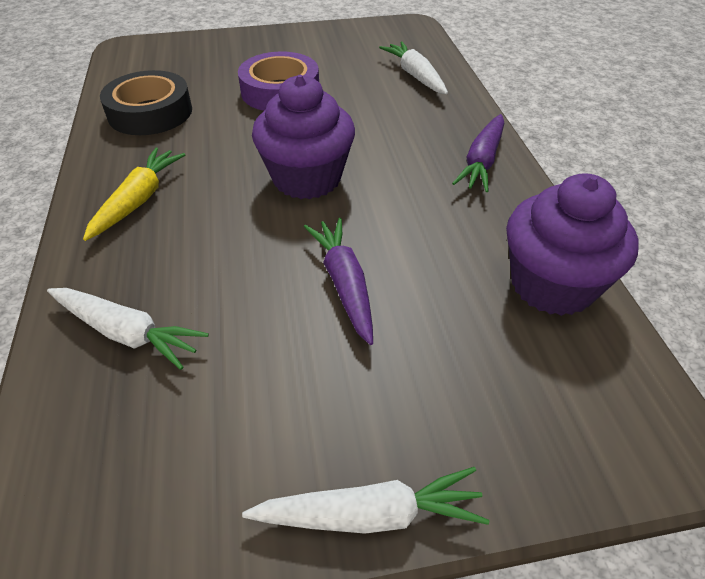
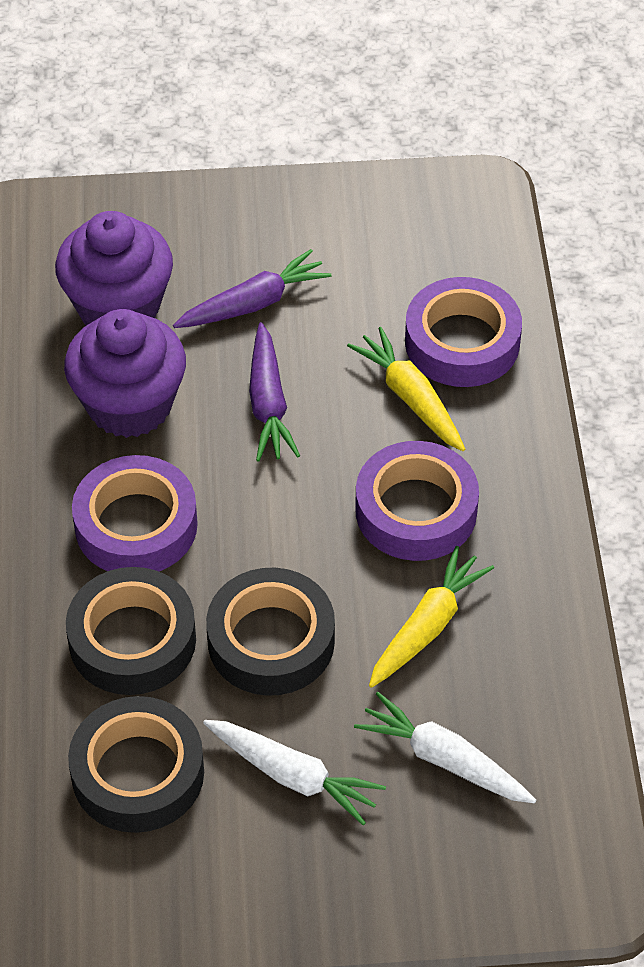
black tape: [100,70,192,135] = 1 -> [66,567,196,695] [68,696,204,833] [206,568,335,696] = 3
purple tape: [238,52,319,111] = 1 -> [72,455,198,571] [355,441,479,561] [405,277,522,387] = 3
white carrot: [47,288,209,370] [242,467,489,534] [379,42,448,94] = 3 -> [203,720,386,826] [354,692,536,804] = 2
yellow carrot: [83,148,185,241] = 1 -> [347,327,465,451] [369,546,494,688] = 2

